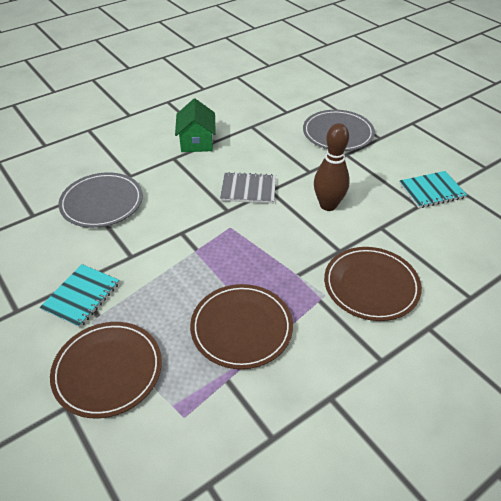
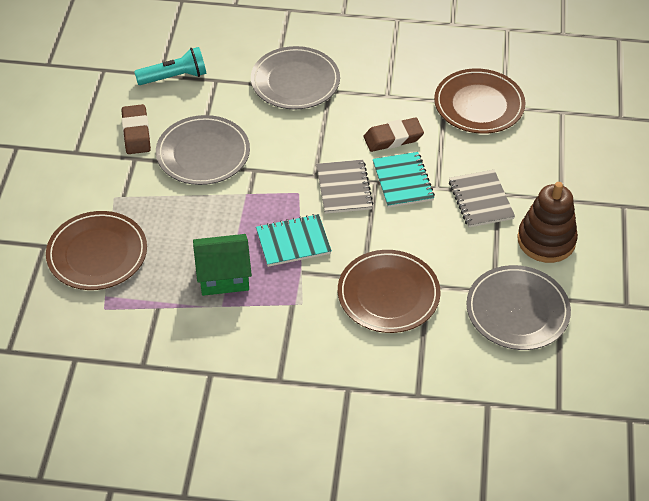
brown bowling pin: [314,123,350,211] = 1 -> none = 0
brown eraser: none = 0 -> [121,104,151,154] [364,117,424,152] = 2
brown stacking toy: none = 0 -> [517,182,578,263] = 1
grey notebook: [220,172,276,204] = 1 -> [316,160,374,214] [449,170,515,227] = 2
grey plate: [58,172,143,228] [303,110,375,151] = 2 -> [156,115,250,185] [251,46,340,109] [466,265,571,350] = 3
turquoise flashlight: none = 0 -> [134,47,207,85] = 1

